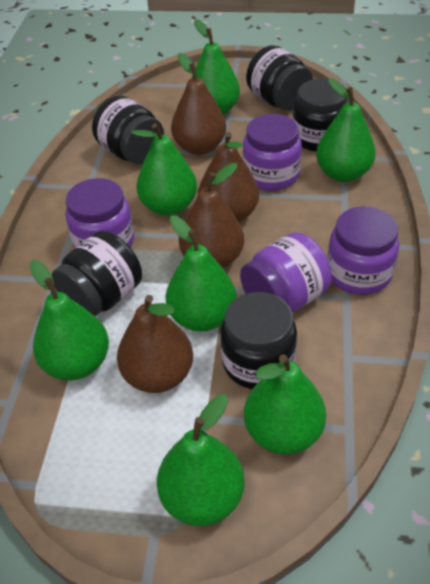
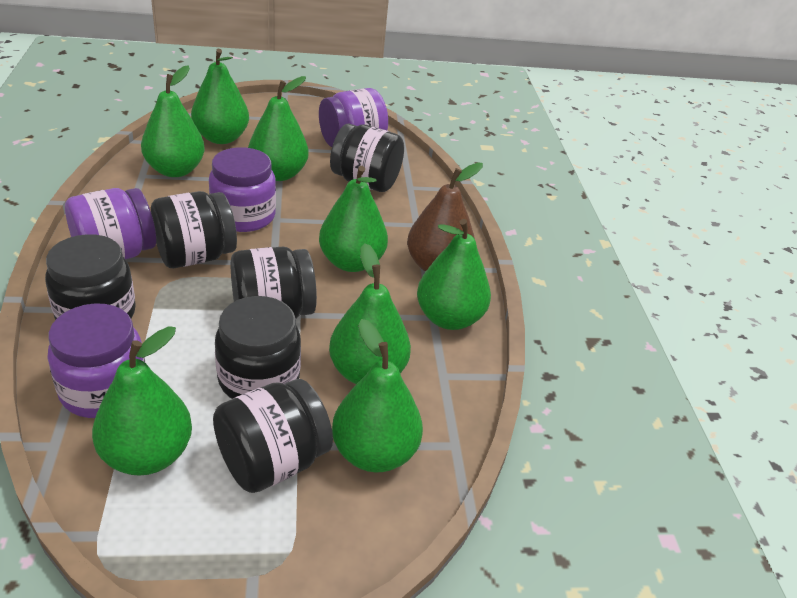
black jar: [52,231,142,316] [92,96,164,164] [220,292,297,389] [246,45,313,111] [293,79,348,152] = 5 -> [45,234,136,320] [151,191,237,268] [213,379,333,493] [215,296,301,399] [231,247,317,319] [330,123,404,192] = 6
brown pear: [117,295,193,393] [171,53,226,155] [179,163,244,268] [198,132,259,222] = 4 -> [407,162,483,272] = 1
green pear: [30,260,109,380] [132,123,197,215] [157,394,245,526] [166,215,236,331] [191,19,240,115] [244,354,326,454] [316,78,376,182] = 7 -> [92,326,192,476] [141,65,205,177] [191,49,249,144] [248,76,309,181] [319,166,388,272] [329,243,411,384] [332,319,423,472] [417,219,491,330] = 8

